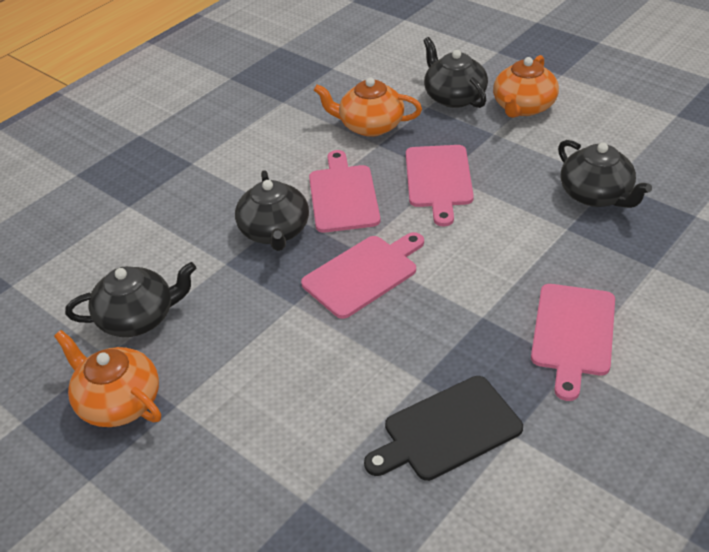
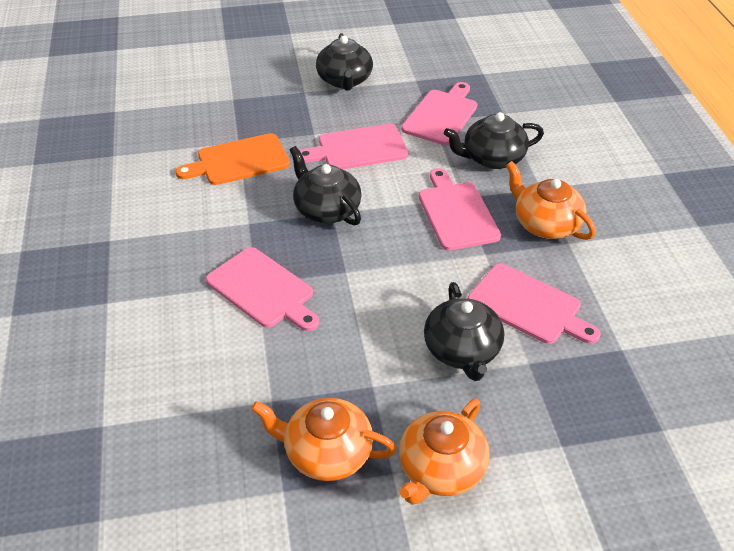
black cutting board: [364,376,523,481] = 1 -> none = 0
orange cutting board: none = 0 -> [175,133,290,185] = 1
pink cutting board: [301,232,424,319] [309,150,380,233] [406,145,474,227] [531,284,615,401] = 4 -> [206,247,319,331] [299,124,408,169] [401,82,477,145] [419,168,501,250] [468,264,601,344] = 5

